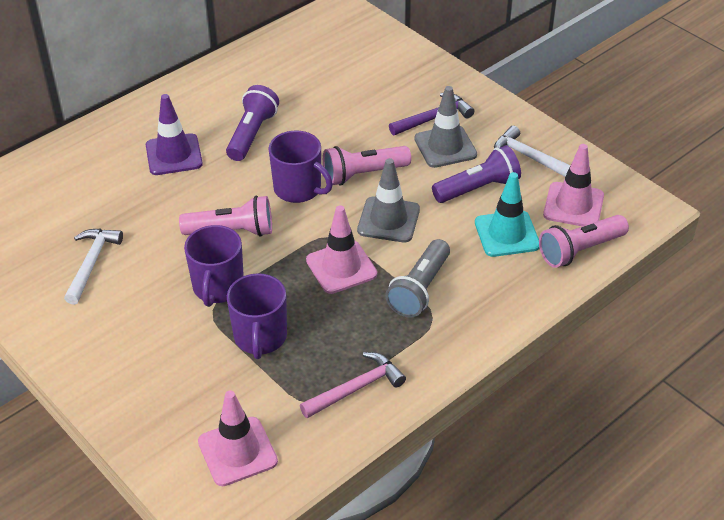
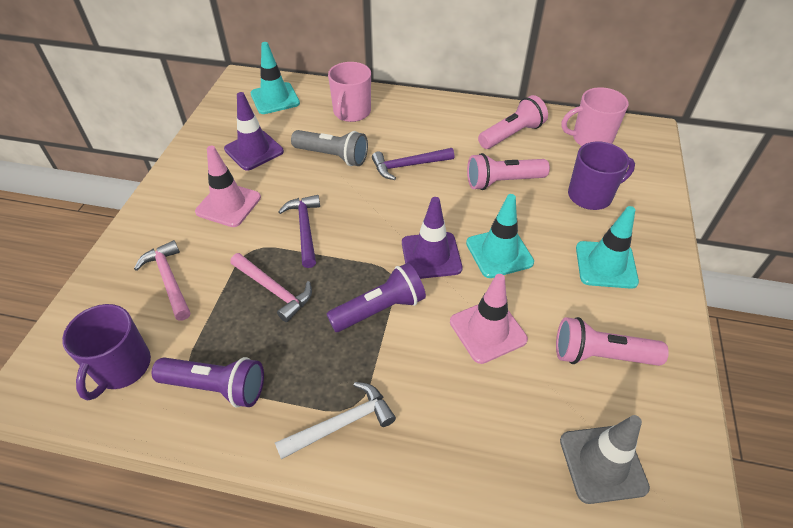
grey traffic cone: [357,158,420,242] [414,86,477,168] = 2 -> [560,415,650,504] = 1
pink hammer: [300,352,406,418] = 1 -> [134,240,190,320] [230,253,312,322] = 2
pink mug: none = 0 -> [328,62,371,122] [561,87,629,146] = 2
pink traffic cone: [198,390,278,486] [306,205,377,294] [543,144,604,226] = 3 -> [195,146,261,227] [450,274,528,364] = 2
purple hammer: [389,93,474,135] = 1 -> [278,195,320,268] [372,148,454,180] = 2
purple mug: [184,225,244,307] [227,273,287,359] [268,130,333,203] = 3 -> [62,304,151,400] [568,141,635,210] = 2
purple traffic cone: [146,94,203,175] = 1 -> [224,92,284,171] [402,197,463,279] = 2
turquoise traffic cone: [475,172,539,257] = 1 -> [250,42,300,114] [466,194,534,278] [576,206,639,289] = 3
white hammer: [64,229,123,305] [494,126,570,177] = 2 -> [275,382,396,459] = 1

